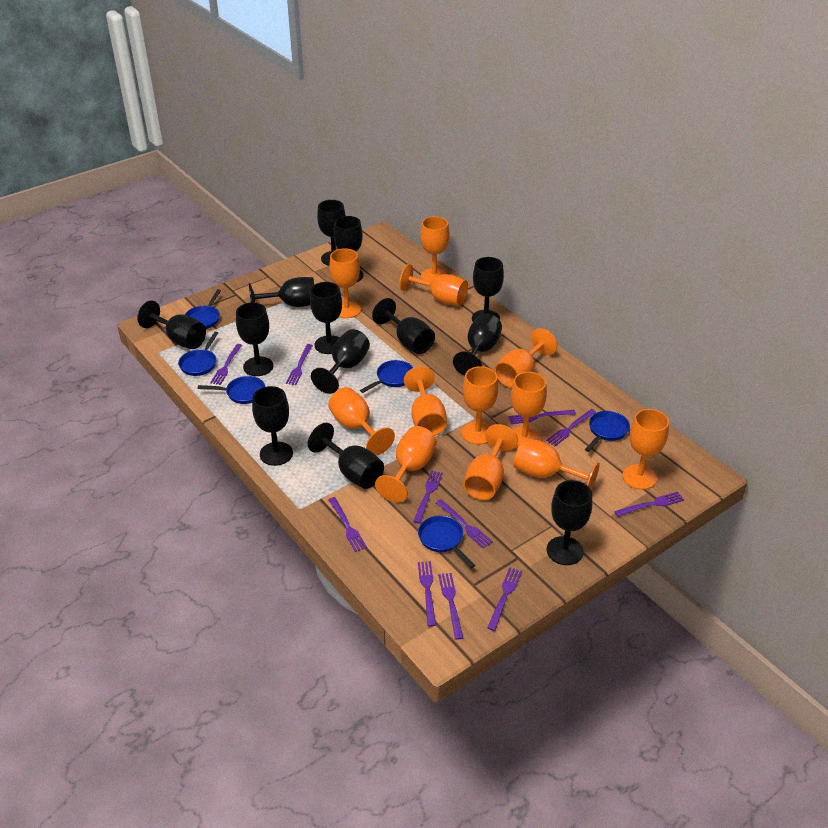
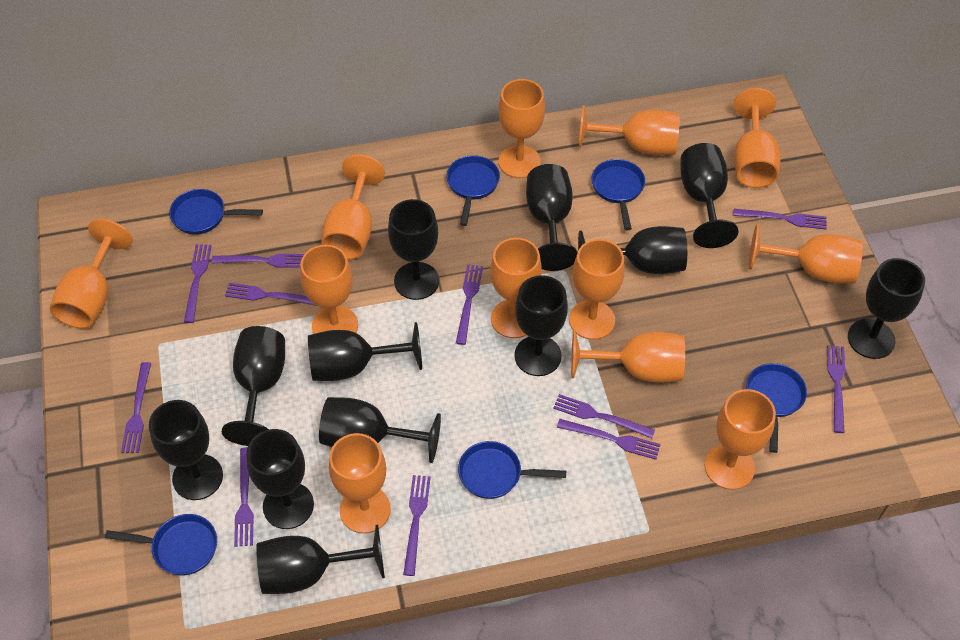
black goblet: [137,300,206,349] [236,302,273,376] [249,277,314,307] [252,386,293,466] [308,423,384,489] [310,282,342,354] [311,329,370,394] [317,200,346,266] [333,216,364,282] [372,298,435,354] [453,313,502,376] [472,257,504,322] [547,480,592,565] = 13 -> [149,400,223,500] [221,326,285,446] [246,429,314,529] [256,525,385,594] [308,322,422,381] [319,397,441,463] [388,199,439,300] [514,275,568,376] [526,164,578,271] [578,226,687,274] [680,143,739,248] [848,258,925,359] = 12

